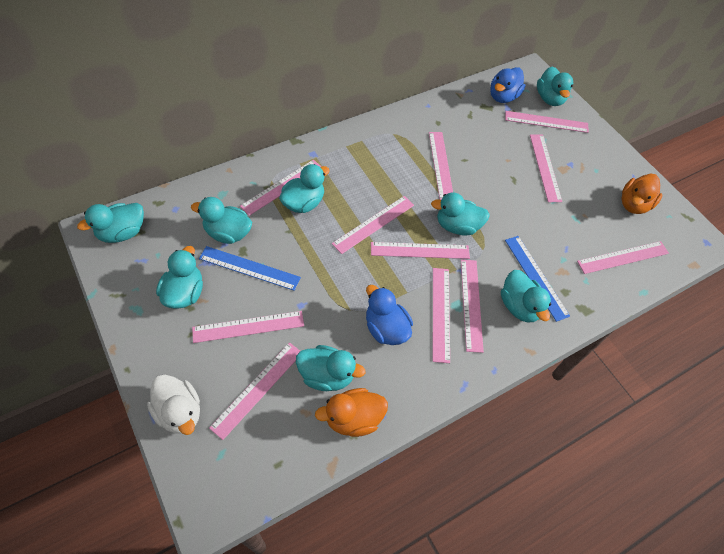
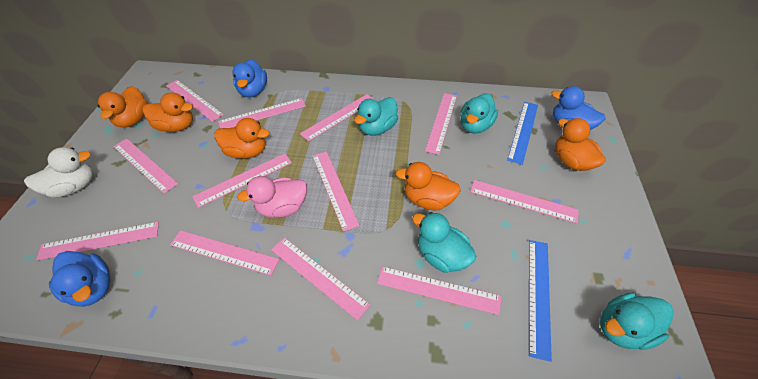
blue duck: [366,285,413,345] [490,67,526,103] = 2 -> [49,251,110,307] [233,59,267,97] [551,86,606,130] = 3
orange duck: [315,388,388,437] [621,174,662,214] = 2 -> [98,86,148,128] [143,92,193,132] [214,118,270,159] [395,162,461,210] [555,118,606,171] = 5
pink duck: none = 0 -> [237,176,307,218] = 1
pink ruler: [192,311,304,343] [209,342,300,440] [240,160,321,216] [332,196,414,254] [371,242,470,259] [429,132,453,200] [433,268,450,363] [461,260,484,353] [505,111,589,133] [530,134,562,202] [577,241,669,274] = 11 -> [36,222,159,261] [113,139,178,194] [166,80,224,122] [170,230,279,276] [192,154,292,208] [218,98,306,128] [271,237,370,320] [300,94,375,142] [313,151,359,231] [377,266,501,315] [425,93,457,155] [470,180,579,223] = 12
turquoise duck: [77,203,144,243] [156,246,203,309] [191,197,252,244] [279,164,330,213] [296,345,366,391] [431,192,490,236] [501,270,551,323] [537,66,573,106] = 8 -> [354,97,398,136] [412,212,476,273] [460,93,498,134] [600,293,674,350] = 4

